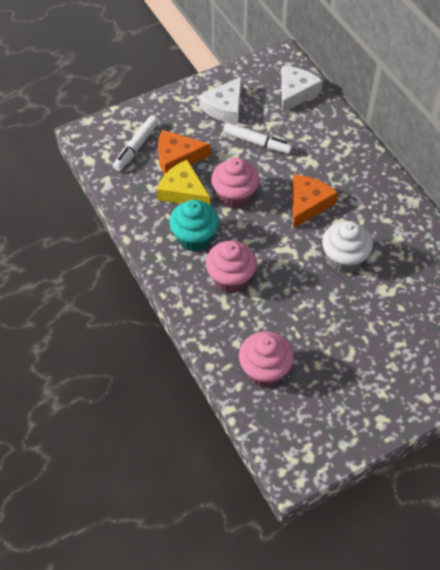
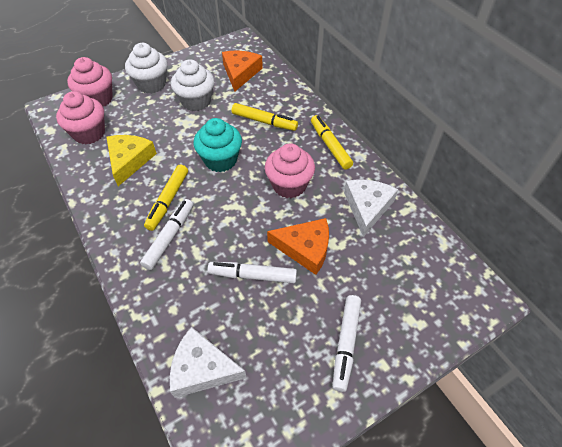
white cupcake: [322,221,373,273] = 1 -> [125,43,168,94] [171,59,214,111] = 2
white marker: [113,116,158,171] [223,123,293,154] = 2 -> [140,199,193,270] [208,262,297,283] [333,295,361,392] = 3
yellow marker: none = 0 -> [144,165,188,231] [231,103,298,131] [311,115,353,170] = 3

